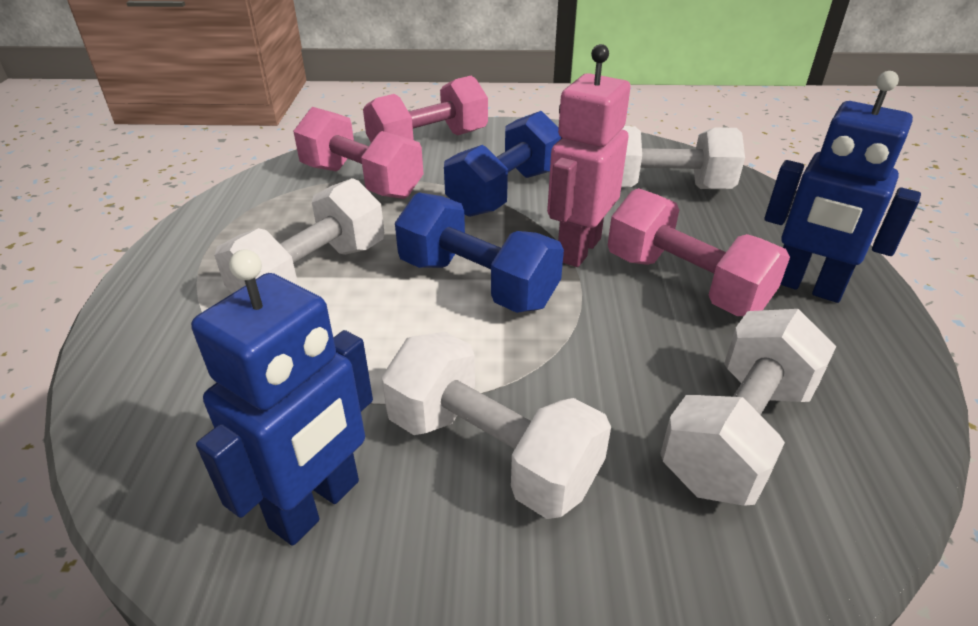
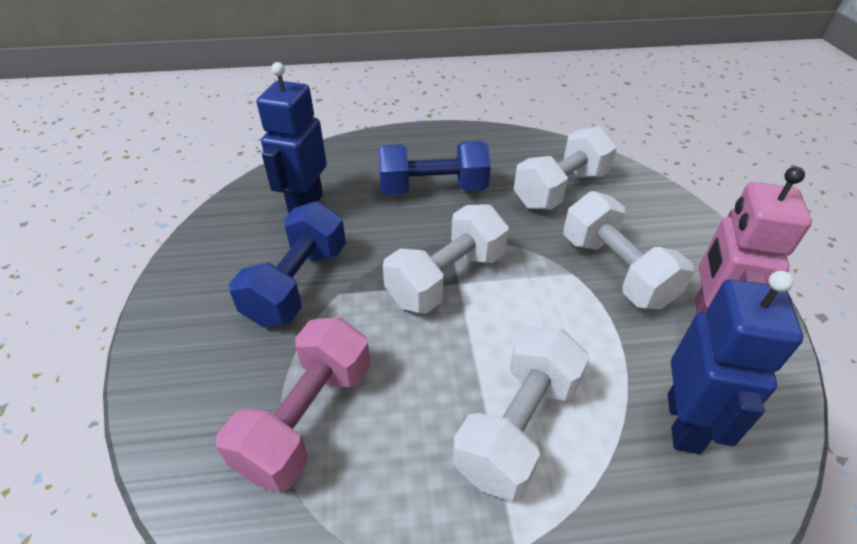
pink dumbbell: [293,107,423,199] [363,76,488,142] [608,188,790,316] = 3 -> [216,317,371,492] = 1

